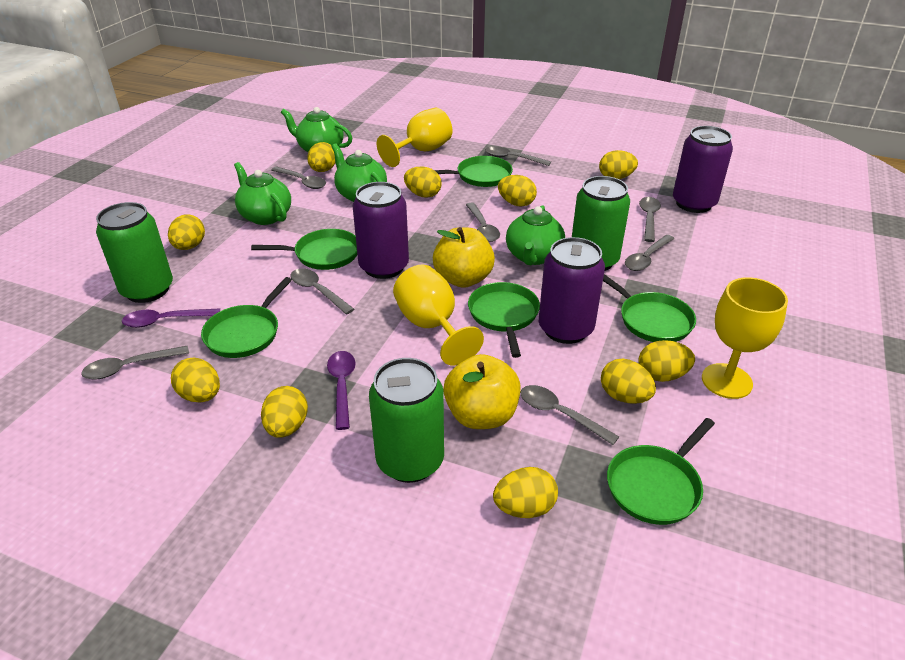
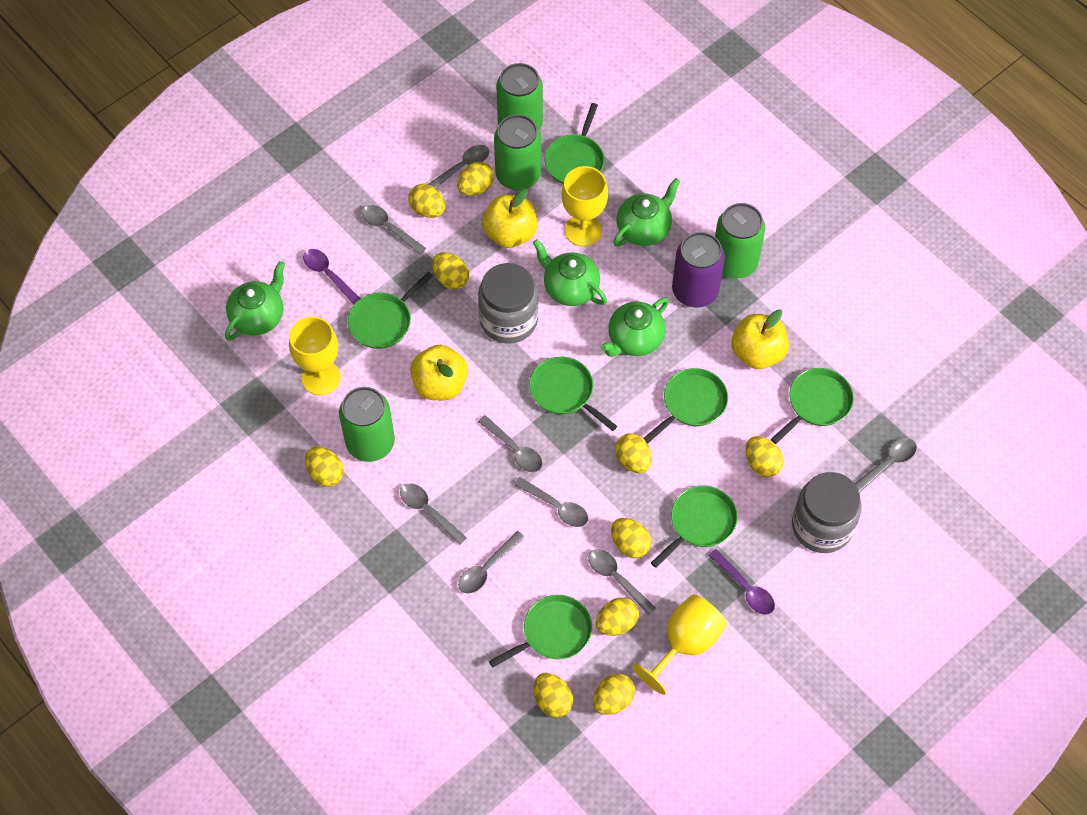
green can: [96,202,173,303] [369,358,444,483] [572,176,630,271] = 3 -> [339,387,395,462] [494,114,541,191] [496,63,543,130] [715,203,765,279] = 4
green pan: [201,277,292,358] [251,229,357,270] [434,156,513,187] [468,282,540,358] [603,274,696,342] [607,418,715,525] = 6 -> [348,272,433,349] [489,595,592,667] [529,357,617,431] [545,103,604,184] [643,368,728,444] [651,486,738,568] [771,368,854,444] = 7
grey jar: none = 0 -> [478,263,538,344] [792,472,861,553] = 2
purple can: [353,182,409,279] [539,237,605,344] [673,126,733,213] = 3 -> [672,232,725,308] = 1
yellow apple: [433,227,495,288] [443,354,521,429] = 2 -> [410,345,468,400] [482,188,537,248] [732,309,789,369] = 3

